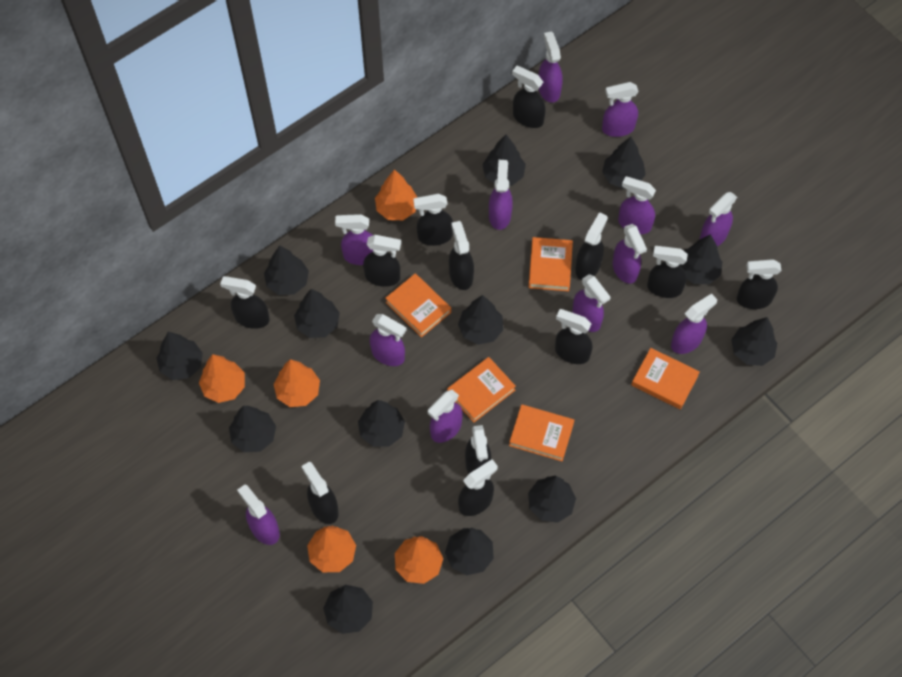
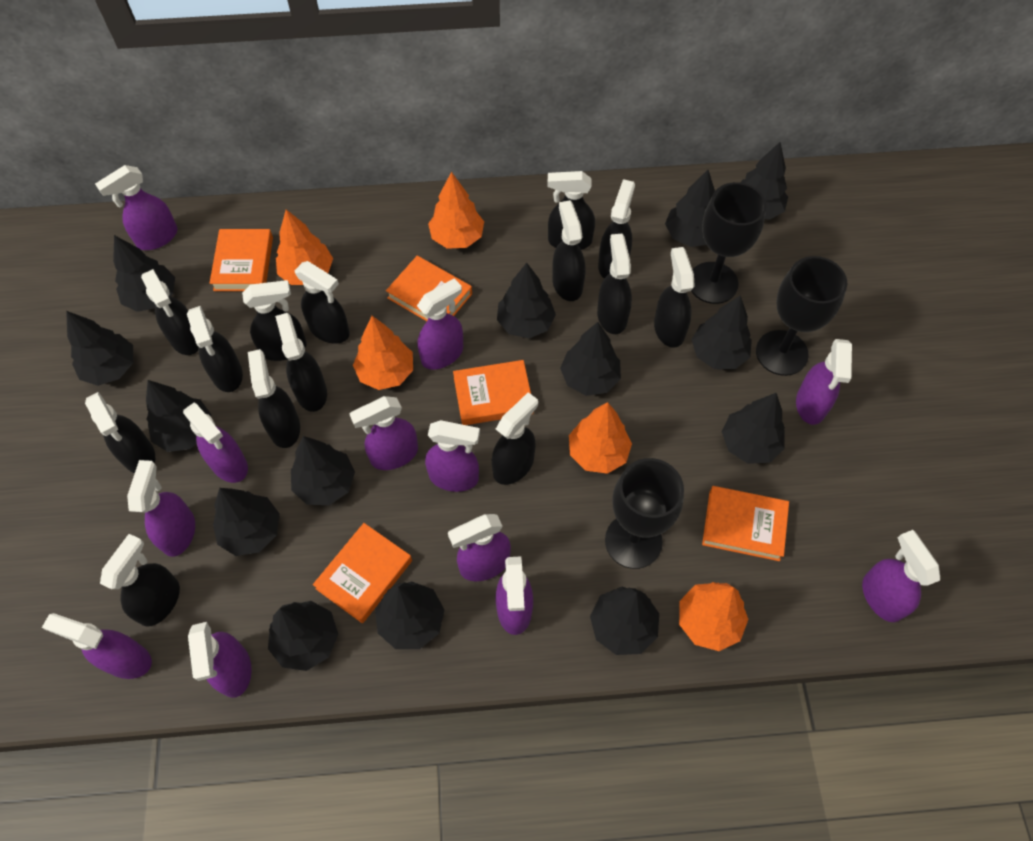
black goblet: none = 0 -> [605,458,684,569] [691,182,767,304] [756,256,847,376] = 3
black spray bottle: [220,276,270,329] [301,462,339,524] [363,235,401,287] [413,194,453,246] [449,221,474,290] [458,459,498,516] [465,425,491,474] [512,66,546,128] [555,309,593,364] [575,212,608,280] [647,246,688,298] [737,259,781,309] = 12 -> [85,392,155,473] [100,534,180,627] [141,269,198,355] [187,306,243,392] [242,280,307,361] [248,349,300,448] [275,313,327,412] [295,261,350,344] [492,392,538,485] [547,171,595,250] [552,200,585,301] [597,234,632,334] [598,179,635,279] [654,247,695,348] = 14
black tree: [157,332,203,380] [229,406,276,452] [264,245,309,295] [294,289,340,338] [323,585,373,634] [358,400,405,447] [445,528,494,575] [458,295,503,345] [482,134,526,186] [528,475,576,523] [602,137,646,189] [679,234,722,284] [731,317,777,366] = 13 -> [66,311,133,386] [113,235,175,312] [146,380,211,452] [213,488,280,556] [268,601,338,671] [291,436,355,505] [375,581,444,649] [497,263,556,338] [560,322,621,396] [590,587,659,655] [665,170,715,247] [691,295,752,369] [722,393,785,464] [740,142,788,220] = 14

